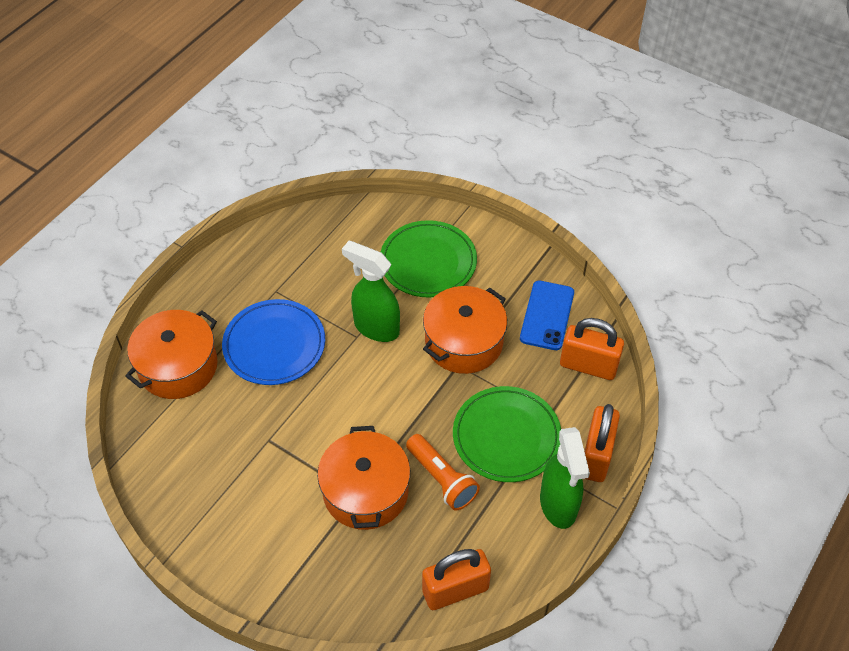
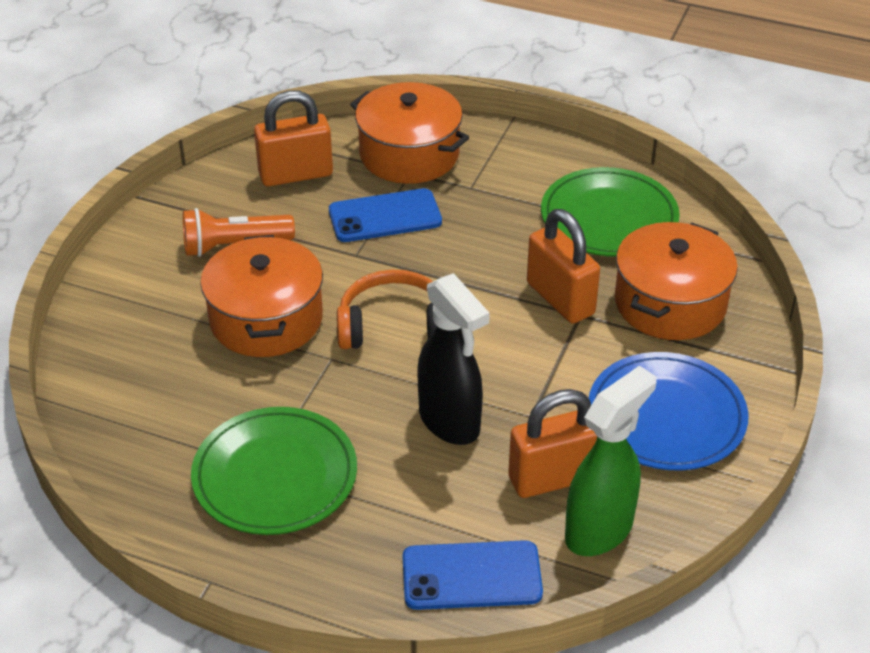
black spray bottle: none = 0 -> [417,273,490,445] = 1
blue phone: [520,280,574,350] = 1 -> [329,188,442,242] [403,540,543,610] = 2
green spray bottle: [342,241,400,342] [540,427,590,529] = 2 -> [565,366,656,556] = 1
orange headphones: none = 0 -> [337,270,437,349] = 1

